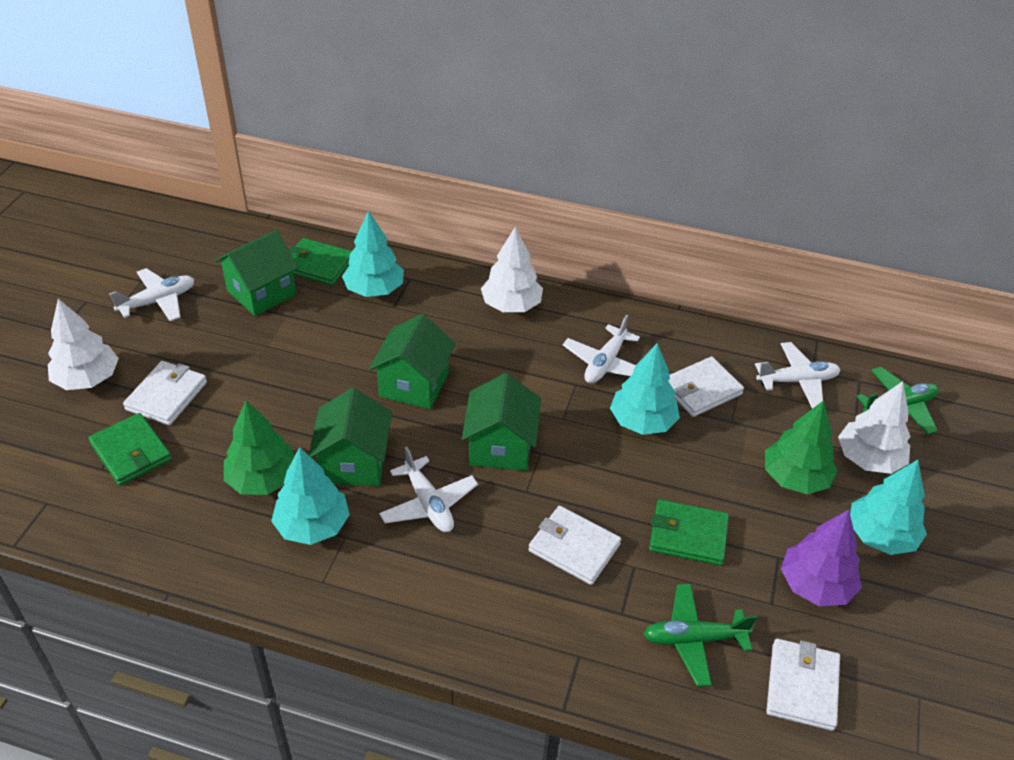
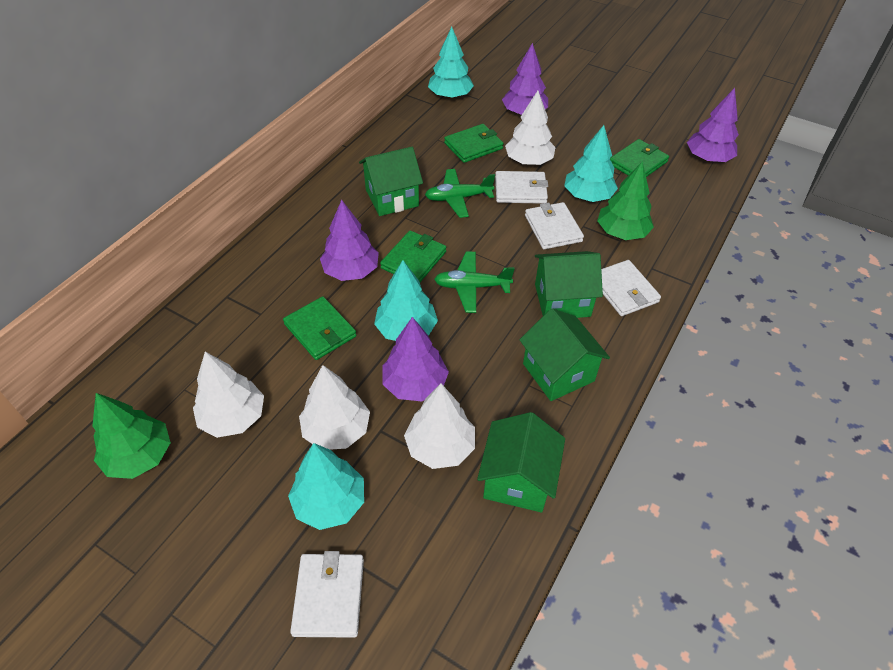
green wallet: [88,413,172,486] [289,238,352,285] [649,499,729,566] = 3 -> [283,296,357,360] [380,231,446,282] [444,124,504,163] [610,139,669,177] = 4
purple tree: [781,510,862,606] = 1 -> [320,200,379,281] [382,317,449,401] [502,43,548,115] [687,88,739,162] = 4
white plane: [109,268,195,321] [379,447,478,532] [563,314,640,384] [755,342,840,409] = 4 -> none = 0
white tree: [48,299,119,390] [481,227,543,312] [838,381,911,474] = 3 -> [193,352,264,438] [299,365,370,450] [404,383,475,469] [505,91,556,165] = 4

